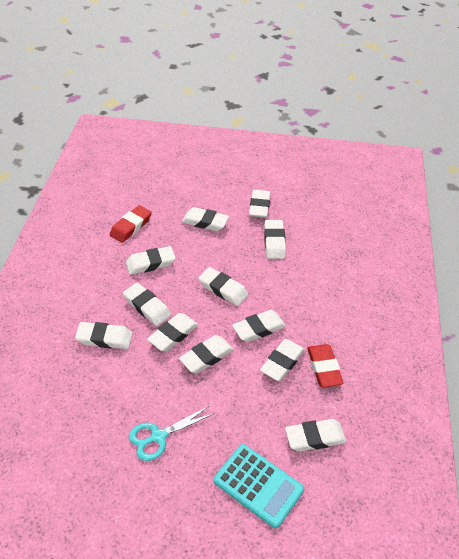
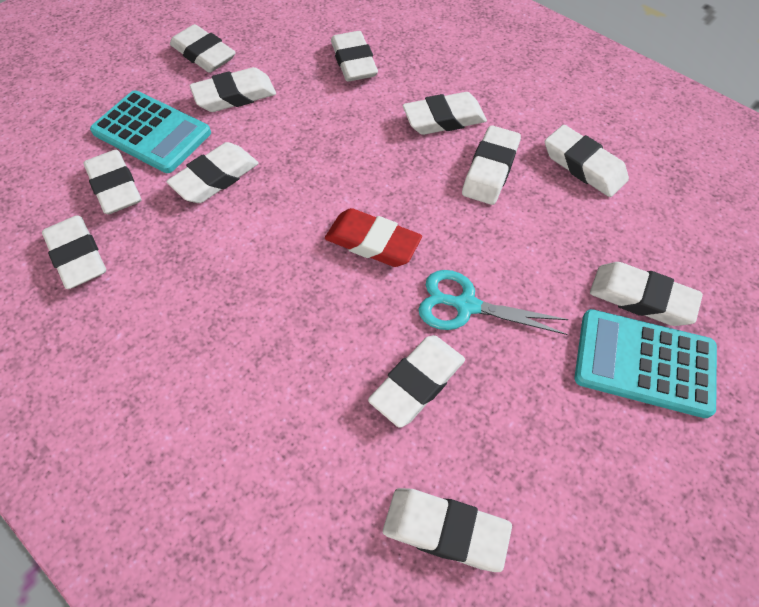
red eraser: [110,205,152,243] [307,344,344,387] = 2 -> [325,208,422,267] = 1
turquoise calculator: [214,444,304,528] = 1 -> [90,90,211,173] [575,309,717,418] = 2

